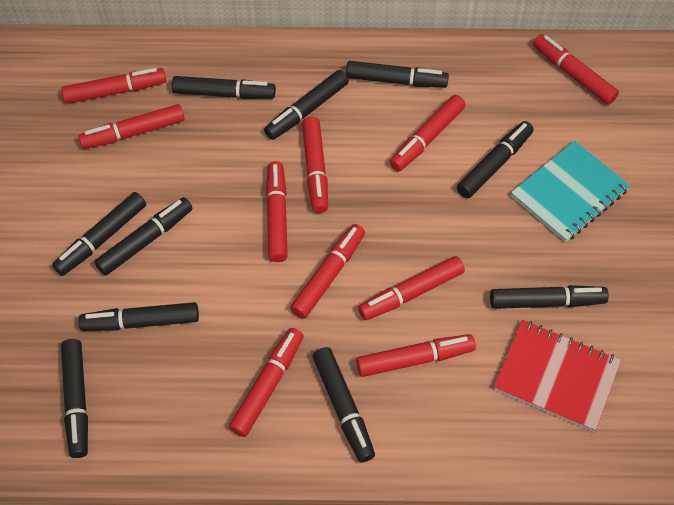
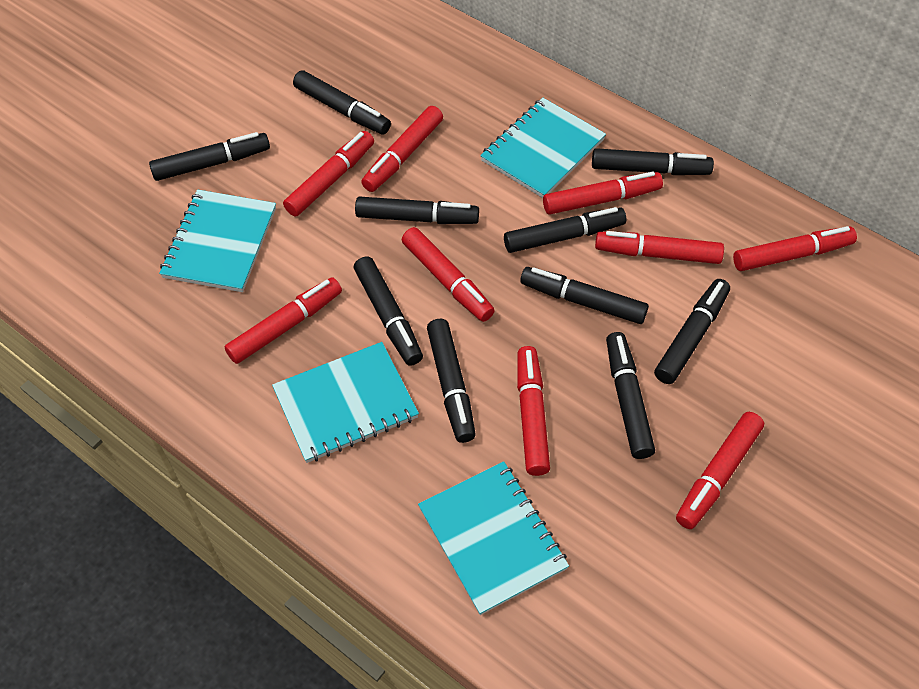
red marker: [61,68,166,104] [78,104,184,149] [229,328,304,437] [266,161,288,262] [290,224,365,319] [302,117,328,213] [356,334,476,377] [358,256,465,320] [390,95,466,171] [533,34,619,105] = 10 -> [224,277,342,364] [283,131,374,216] [361,106,443,192] [402,227,495,322] [517,346,550,476] [543,172,663,215] [595,231,724,264] [676,412,764,529] [733,226,857,271] = 9
red notebook: [494,320,621,432] = 1 -> none = 0
turquoise notebook: [511,141,630,242] = 1 -> [159,189,276,292] [272,342,419,463] [418,461,569,615] [480,98,606,198] = 4

